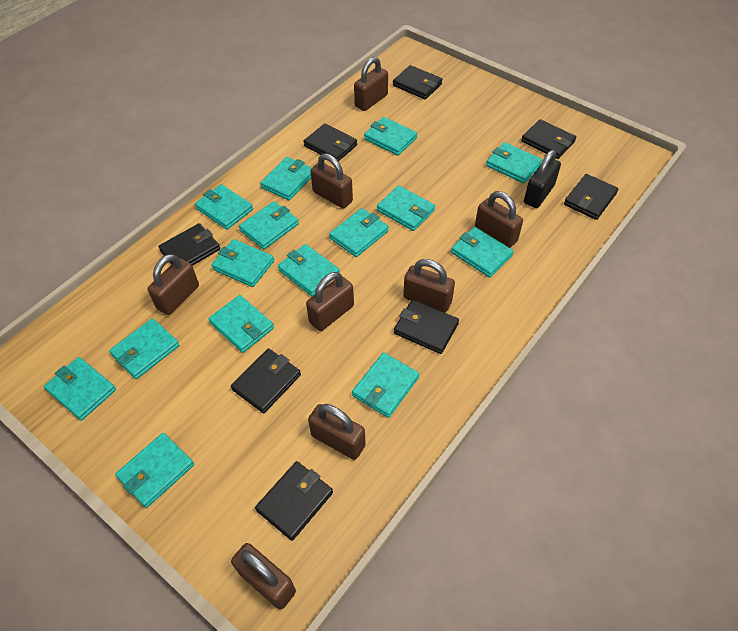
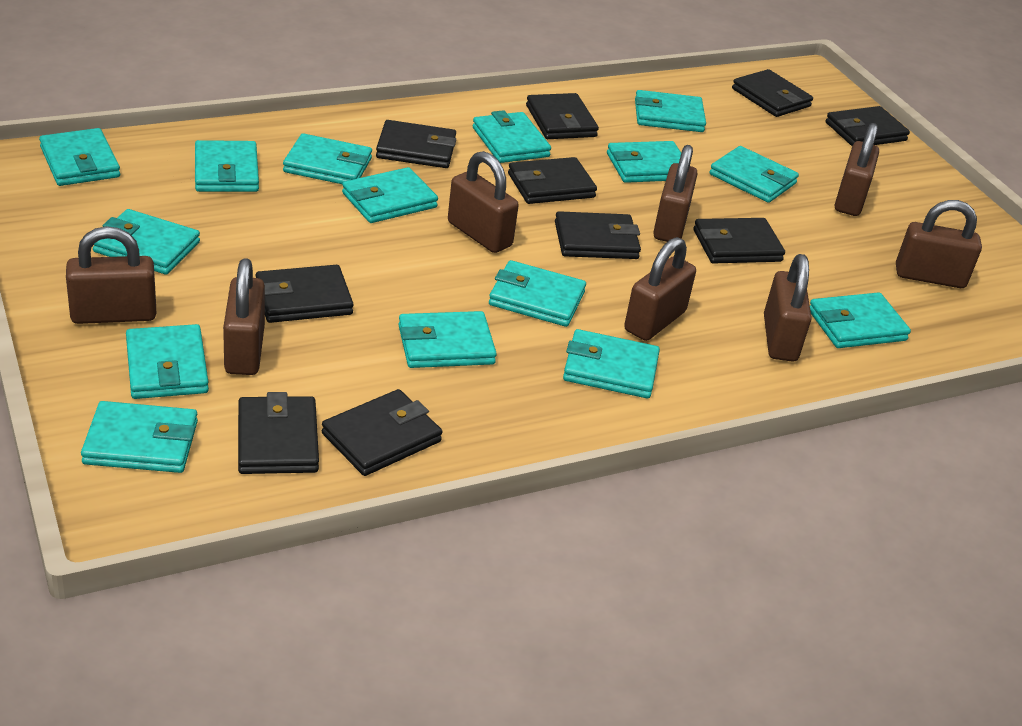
black padlock: [524,150,561,208] = 1 -> none = 0
black wallet: [158,223,220,266] [231,349,301,413] [255,461,333,541] [303,123,357,162] [393,65,443,99] [394,300,459,354] [521,119,576,159] [564,174,618,220] = 8 -> [238,392,319,474] [256,265,353,323] [322,389,442,476] [376,120,456,168] [508,157,597,204] [526,93,599,139] [555,211,641,259] [693,218,785,264] [732,69,813,117] [826,106,910,146] = 10

